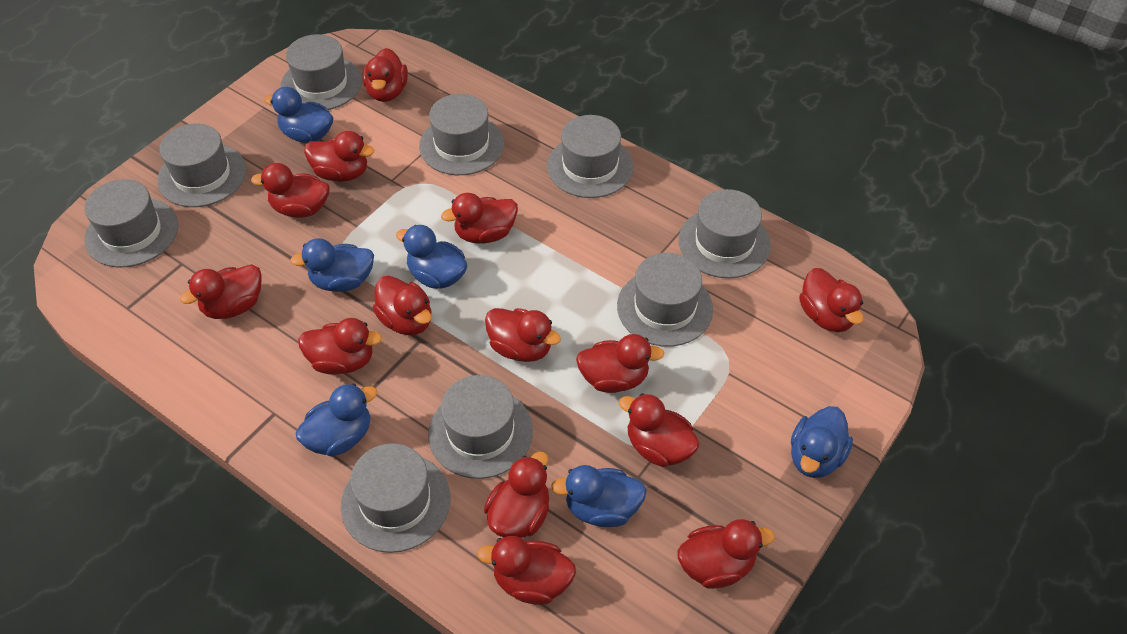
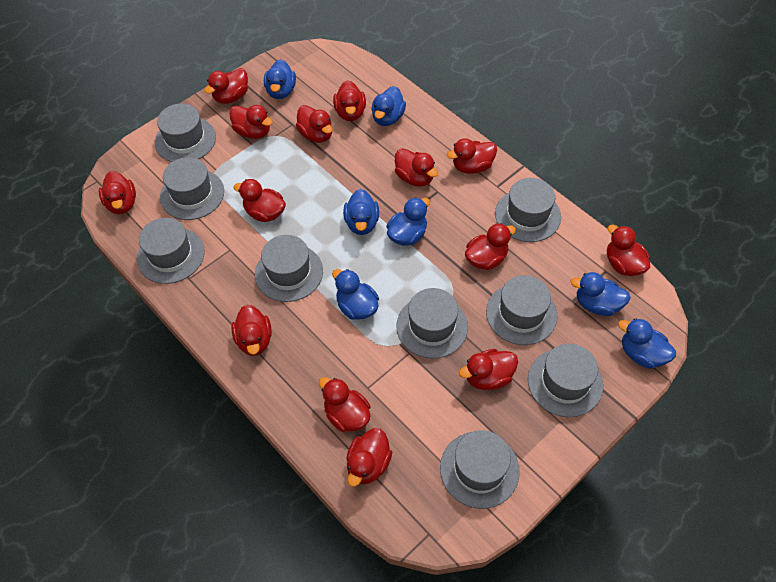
blue duck: [264,87,333,143] [290,238,374,292] [296,383,377,457] [396,225,467,289] [551,465,647,527] [791,406,853,478] = 6 -> [264,59,296,99] [332,269,379,320] [343,189,379,235] [371,86,406,126] [386,197,430,246] [570,272,631,316] [618,318,676,369] = 7

